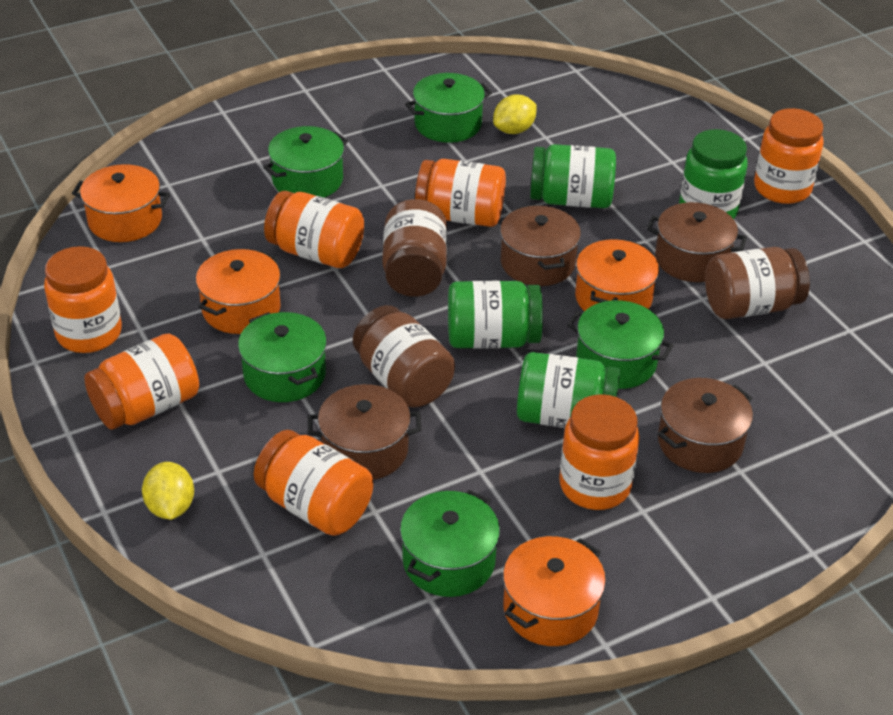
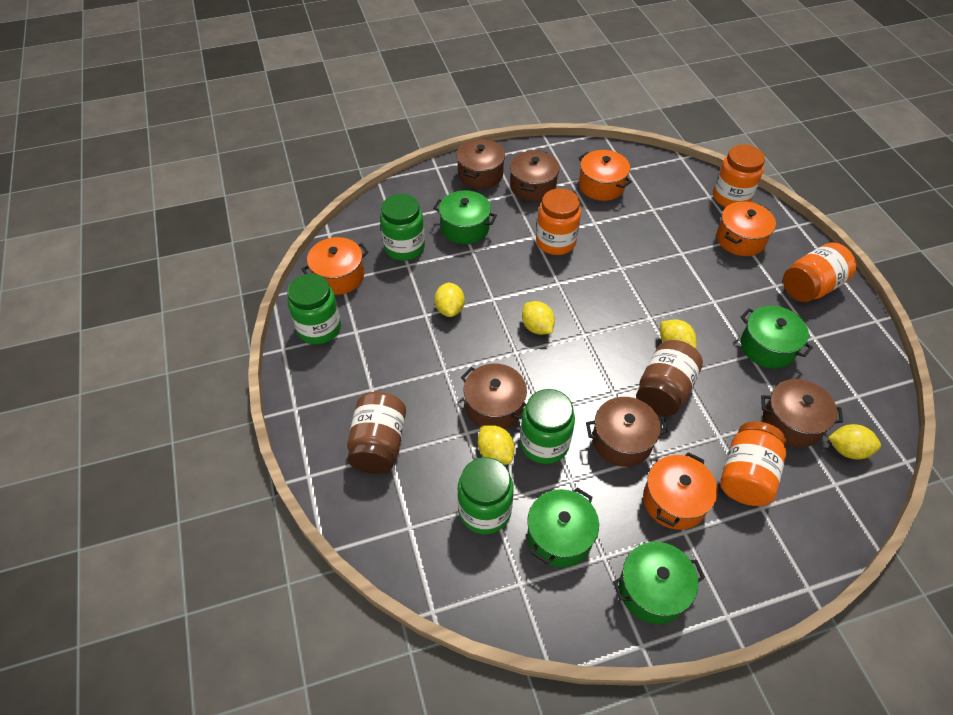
brown jar: [353,305,455,408] [382,199,447,297] [705,247,810,319] = 3 -> [347,392,406,474] [637,340,703,416] = 2
brown pot: [308,384,421,480] [500,205,581,286] [647,202,747,282] [658,378,753,473] = 4 -> [456,139,505,189] [461,364,527,429] [510,150,560,202] [586,397,668,467] [761,379,843,448] = 5
green pot: [238,312,327,402] [263,126,348,198] [400,490,500,597] [405,73,492,143] [567,300,674,389] = 5 -> [433,190,497,244] [527,487,599,567] [613,542,705,624] [741,306,813,369] = 4
orange jar: [44,246,122,353] [84,334,199,430] [254,430,373,536] [264,191,364,268] [415,159,506,227] [559,394,640,510] [754,108,824,204] = 7 -> [536,188,581,255] [713,144,765,207] [720,421,786,506] [783,243,856,302] = 4
yellow lemon: [142,462,194,520] [493,95,537,134] = 2 -> [434,283,465,317] [478,425,515,465] [522,301,555,335] [660,319,696,349] [828,424,881,459] = 5

